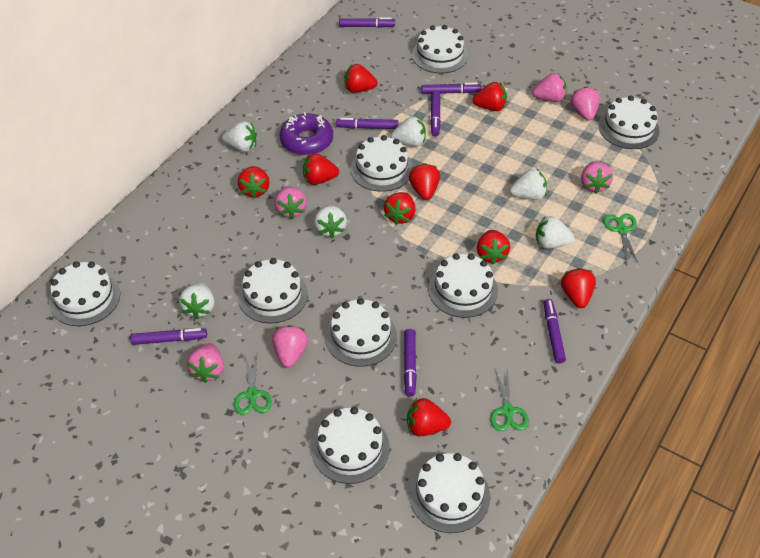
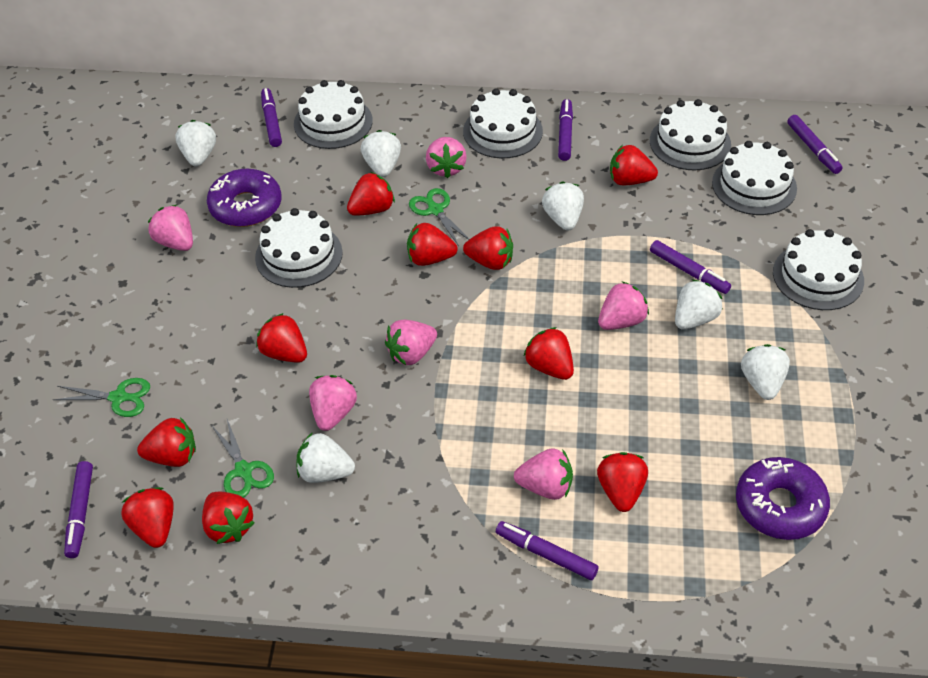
purple donut: [280,112,333,155] = 1 -> [207,169,282,227] [736,457,830,540] = 2
purple marker: [131,328,207,345] [336,118,398,129] [339,17,395,28] [404,329,417,396] [421,82,481,94] [430,90,441,137] [544,299,566,363] = 7 -> [64,461,93,558] [261,88,282,147] [496,521,599,580] [558,99,573,161] [650,240,731,294] [787,115,843,174] = 6
red strawberry: [238,166,269,199] [303,154,339,185] [344,64,378,93] [384,192,415,225] [407,398,451,436] [409,163,440,200] [473,82,507,111] [477,230,510,264] [561,268,596,308] = 9 -> [121,487,174,548] [137,417,196,467] [202,492,255,544] [256,313,307,363] [347,172,395,216] [407,223,458,266] [463,226,513,270] [524,327,574,380] [597,452,648,512] [610,145,658,185] = 10
white cake: [49,261,120,326] [238,258,308,324] [311,407,390,484] [325,298,397,367] [351,135,413,192] [409,453,490,533] [412,25,468,73] [428,253,498,318] [598,96,660,149] = 9 -> [255,208,343,288] [294,80,373,149] [463,88,543,158] [650,99,731,170] [712,141,797,215] [773,229,864,310] = 6

